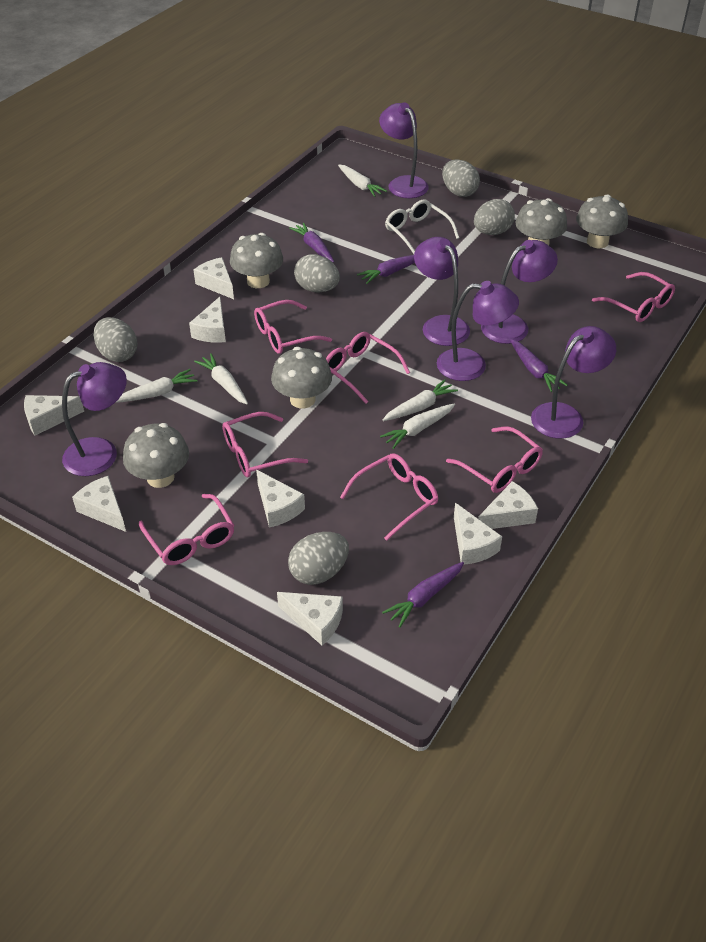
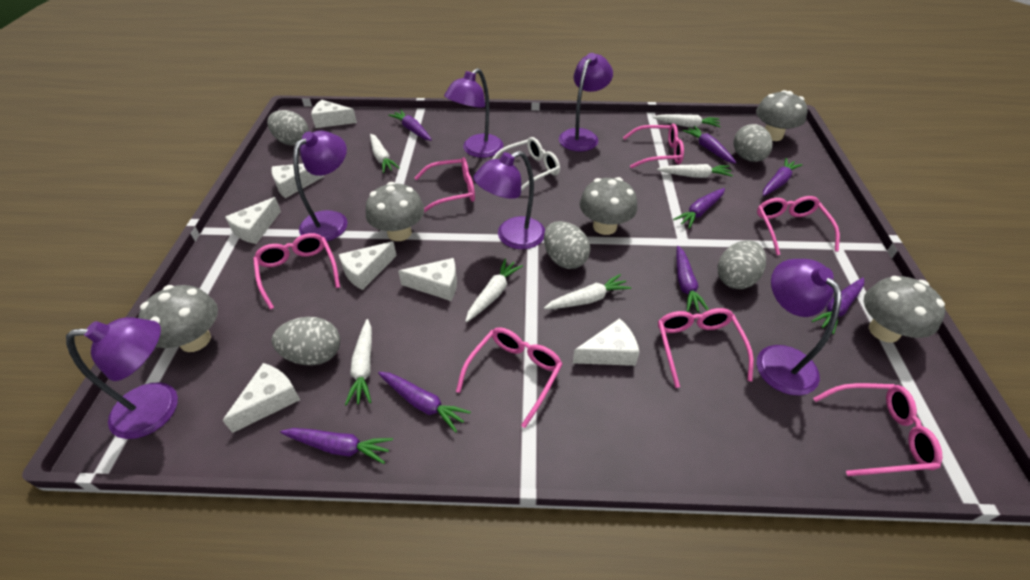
purple carrot: [289,223,334,262] [357,255,415,284] [382,562,464,628] [510,339,567,392] = 4 -> [280,428,393,464] [378,372,471,433] [388,110,432,141] [673,188,725,229] [676,246,709,312] [682,126,736,164] [763,158,803,196] [811,278,864,334] = 8
white carrot: [115,369,198,403] [194,353,248,404] [338,165,387,197] [380,403,455,449] [383,379,458,421] = 5 -> [345,319,372,406] [370,134,400,173] [465,258,523,322] [544,274,631,309] [653,114,721,127] [657,164,733,178] = 6
white cheese: [24,395,84,435] [72,476,126,532] [189,297,226,343] [194,257,234,299] [256,470,305,528] [277,592,343,646] [454,503,502,565] [478,481,538,529] = 8 -> [222,363,300,433] [225,197,281,244] [271,164,324,198] [311,100,357,128] [339,241,397,290] [398,258,457,301] [573,318,639,366] = 7

